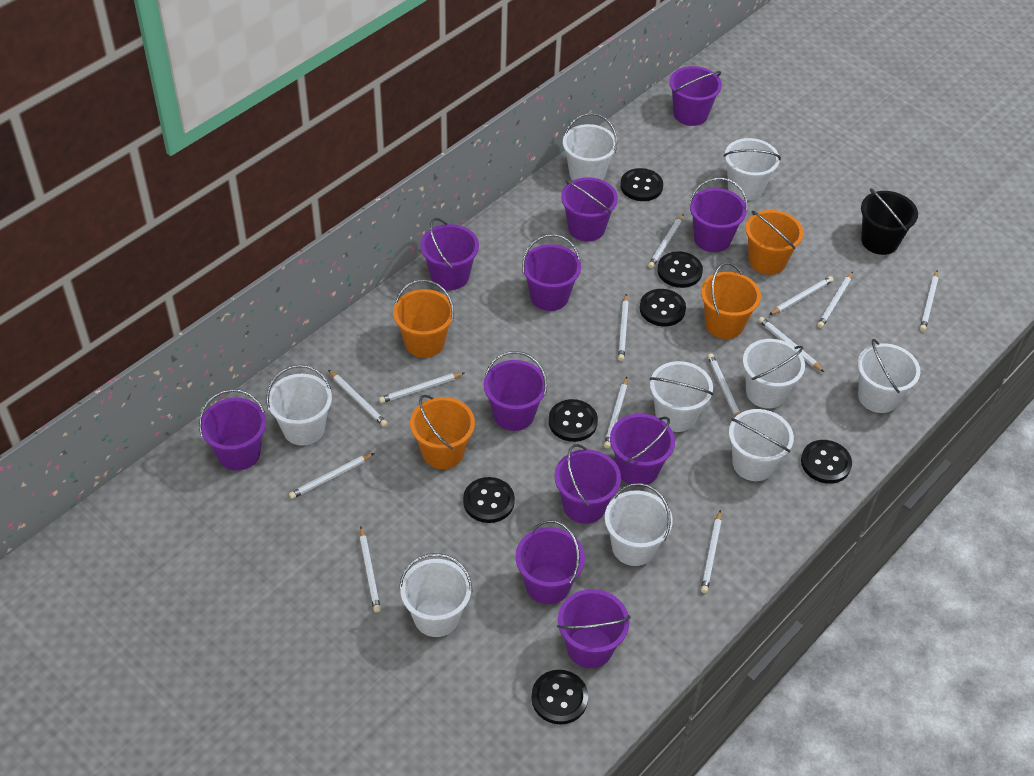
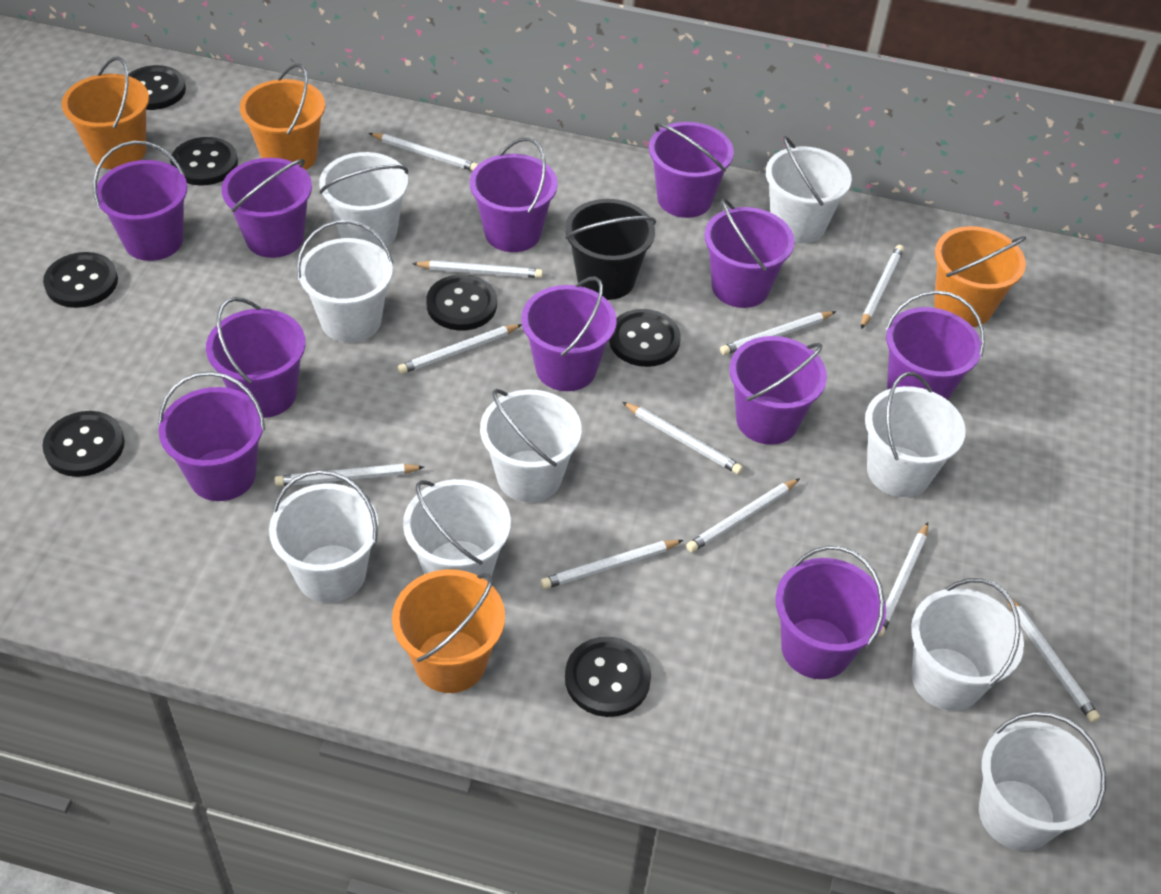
white pencil: [289,453,374,499] [328,370,388,427] [360,527,381,613] [379,372,465,403] [604,377,627,448] [618,294,629,361] [648,214,683,268] [701,510,722,593] [707,353,740,417] [758,317,824,372] [769,276,834,315] [817,272,853,328] [920,270,938,331] = 13 -> [275,464,424,486] [369,133,479,171] [398,324,522,374] [412,260,543,278] [541,540,683,589] [622,402,743,474] [686,478,800,552] [720,311,836,355] [861,245,904,329] [877,522,928,637] [1007,599,1100,723] = 11

